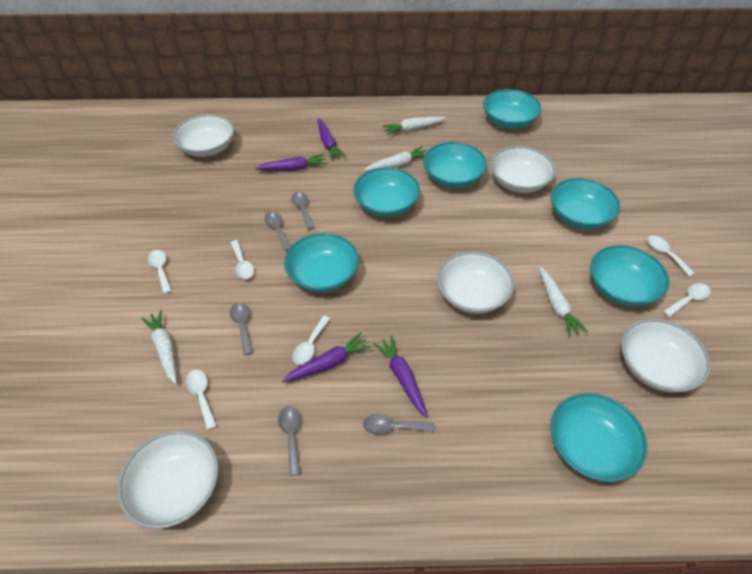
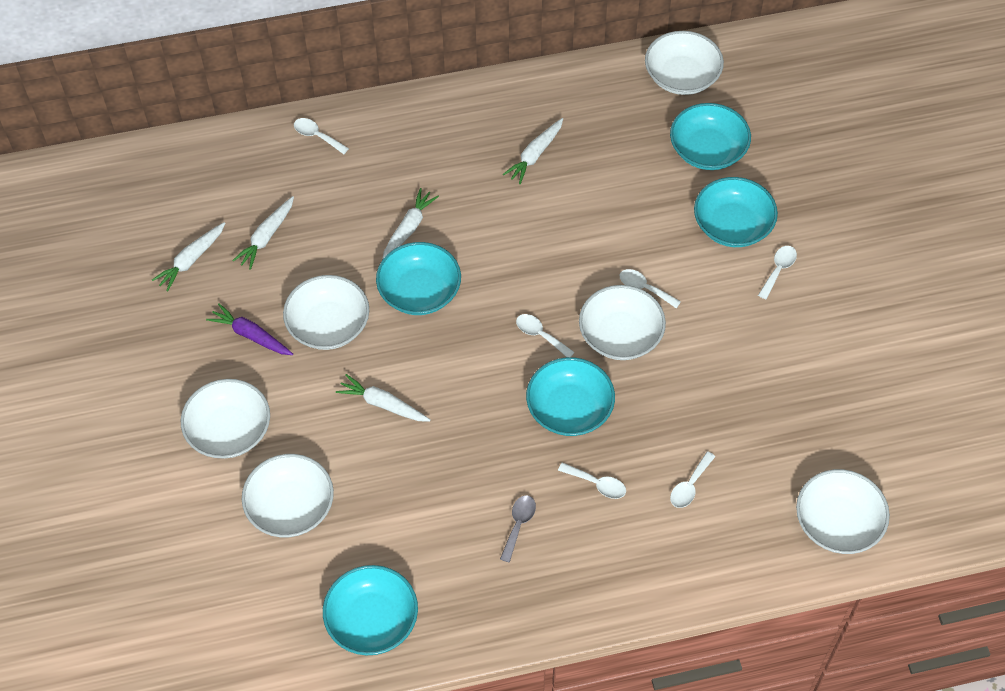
grey spoon: [230,302,253,355] [265,211,291,251] [278,406,301,476] [291,192,314,230] [363,414,434,434] = 5 -> [500,495,536,563] = 1
purple carrot: [255,154,327,171] [282,332,372,383] [317,119,346,160] [373,336,428,417] = 4 -> [206,303,293,355] = 1
turquoise bowl: [284,233,359,292] [353,167,420,217] [423,142,487,188] [483,89,542,129] [550,178,621,229] [550,393,647,482] [590,245,669,306] = 7 -> [323,565,418,655] [376,242,461,315] [526,357,615,436] [670,103,751,170] [694,177,778,247] = 5
white bowl: [117,430,219,529] [172,114,234,157] [437,252,514,314] [490,146,556,193] [621,319,711,392] = 5 -> [181,379,270,458] [242,454,334,537] [283,275,369,350] [579,285,666,360] [645,31,724,95] [796,469,890,554] = 6
white carrot: [141,310,177,384] [364,146,427,171] [382,116,446,135] [539,267,588,337] = 4 -> [152,222,225,292] [232,196,294,270] [336,374,431,421] [382,188,439,260] [503,118,563,184] = 5

